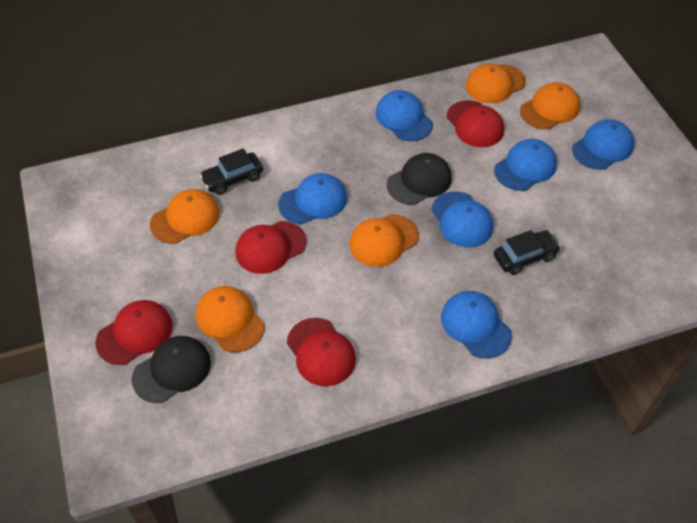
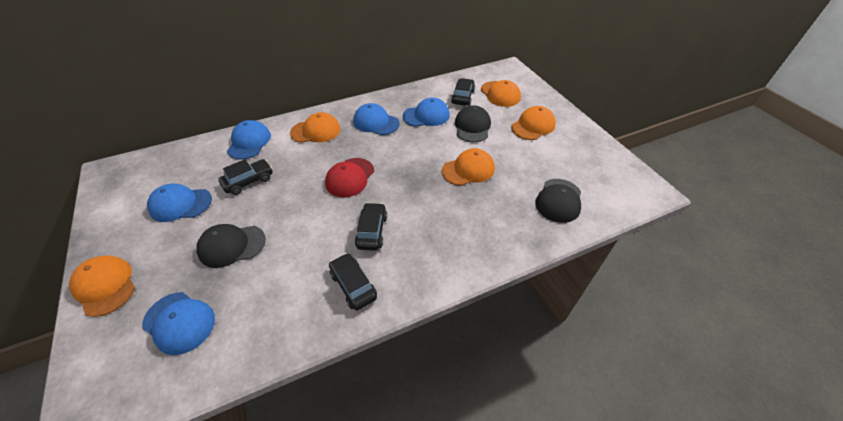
black cap: [132,336,211,403] [387,153,452,205] = 2 -> [197,224,266,268] [455,105,491,142] [535,179,581,223] = 3
black car: [200,148,263,195] [494,230,561,275] = 2 -> [218,159,273,195] [329,253,377,310] [355,202,387,251] [451,78,475,106] = 4
blue cap: [278,173,347,224] [375,90,433,141] [431,191,493,248] [441,291,512,359] [494,139,557,191] [572,119,634,170] = 6 -> [142,292,215,355] [147,184,212,222] [227,120,271,160] [353,103,400,135] [403,97,450,127] = 5
red cap: [95,300,173,365] [235,221,306,274] [287,318,356,386] [447,100,504,147] = 4 -> [325,158,374,198] = 1

